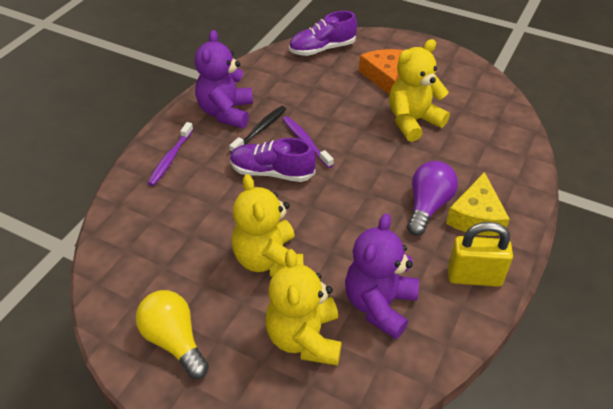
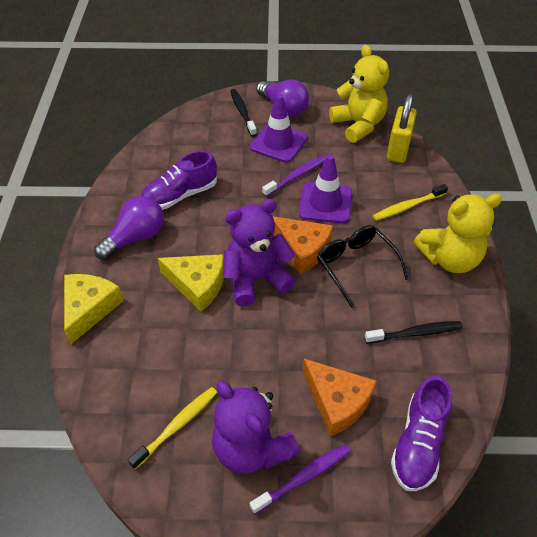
black glasses: none = 0 -> [317,225,409,308] = 1
black toothbrush: [229,106,286,152] = 1 -> [230,89,257,137] [365,321,463,343] = 2
orange cheese: [359,49,404,95] = 1 -> [273,216,333,274] [303,359,377,436] = 2
purple light bulb: [407,161,458,236] = 1 -> [94,196,164,260] [256,80,309,117] = 2
purple traffic cone: none = 0 -> [250,94,307,163] [299,154,352,223] = 2
yellow cheese: [446,172,510,236] = 1 -> [64,274,123,344] [158,254,224,312] = 2
yellow light bulb: [136,290,209,379] = 1 -> none = 0
yellow teddy bear: [232,174,303,277] [265,249,342,366] [389,39,450,142] = 3 -> [329,45,389,143] [414,193,502,273] = 2
yellow toothbrush: none = 0 -> [128,387,217,469] [373,184,448,221] = 2

